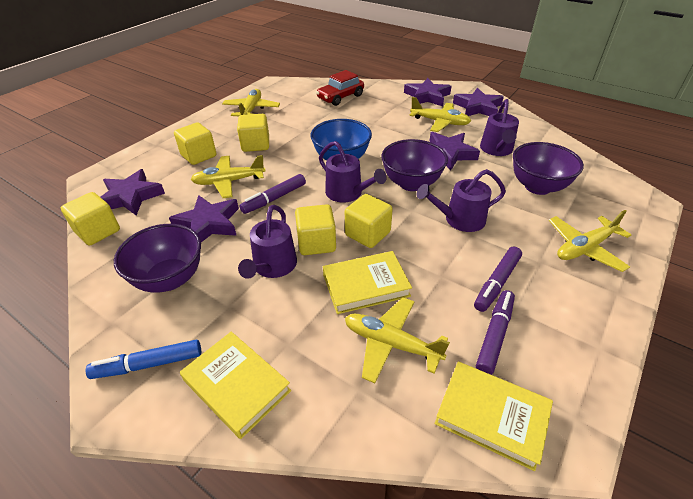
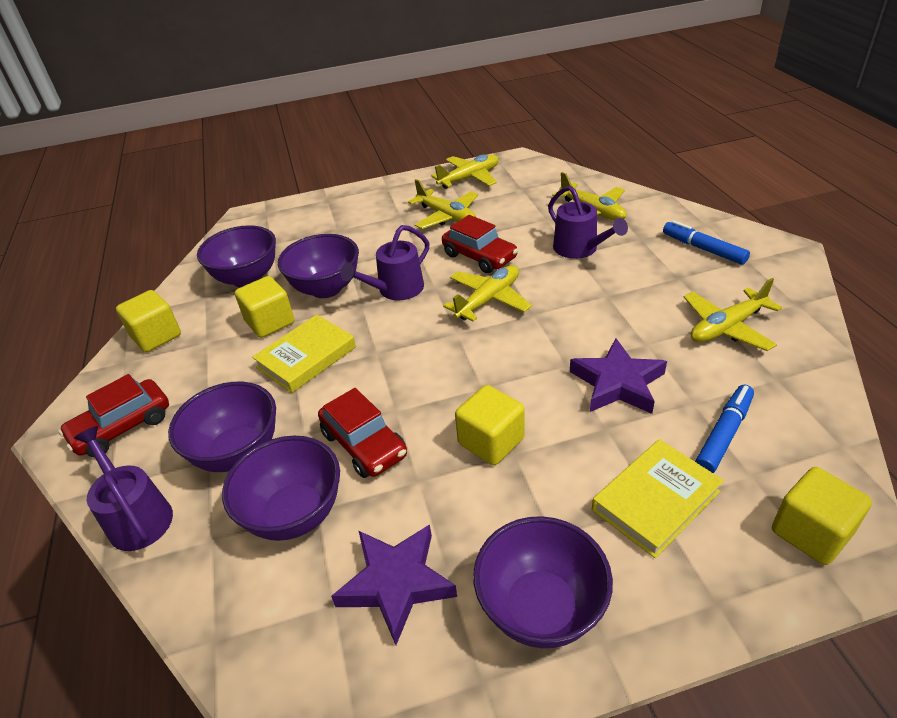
blue bowl: [310,119,372,160] = 1 -> none = 0
blue marker: [86,340,201,379] = 1 -> [663,220,750,265] [695,385,754,473] = 2
purple bowl: [114,224,201,292] [381,139,448,191] [513,142,584,195] = 3 -> [168,382,276,472] [197,225,276,287] [222,436,340,541] [278,234,359,298] [473,516,613,648] = 5
purple marker: [239,174,306,214] [474,246,522,312] [476,290,515,375] = 3 -> none = 0
purple star: [101,169,165,216] [169,195,239,242] [404,78,452,106] [430,132,480,171] [453,88,504,116] = 5 -> [331,524,457,645] [570,339,667,414] = 2
purple watering can: [238,205,297,279] [319,141,387,202] [417,169,506,232] [480,99,519,156] = 4 -> [74,426,173,551] [341,225,429,300] [548,186,628,259] = 3
red car: [316,70,364,106] = 1 -> [58,374,169,458] [318,388,407,478] [442,215,518,273] = 3
yellow book: [180,332,291,439] [323,251,412,314] [435,362,553,471] = 3 -> [252,314,356,393] [592,439,724,558] = 2
yellow cube: [61,192,120,245] [174,122,216,165] [237,114,269,152] [295,204,336,255] [345,194,393,248] = 5 -> [116,290,181,352] [235,276,294,338] [455,385,525,465] [772,467,872,565] = 4

